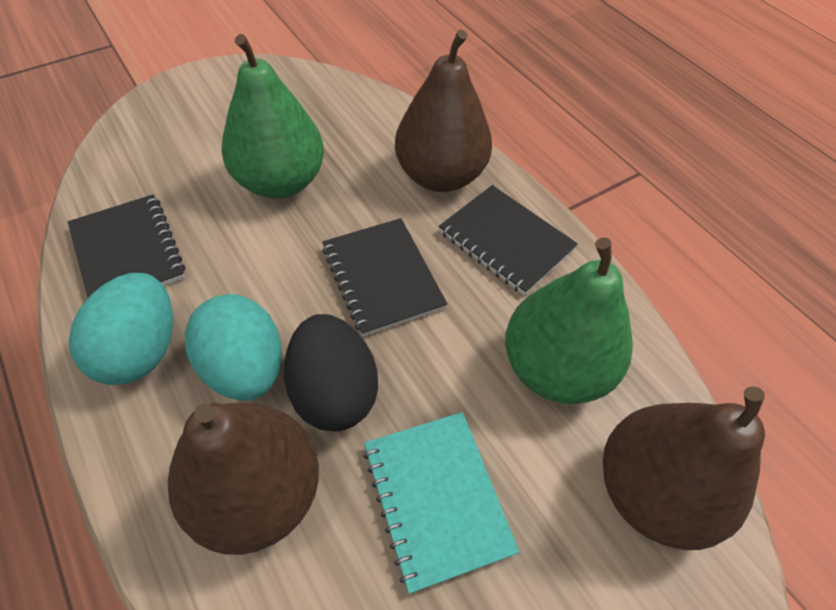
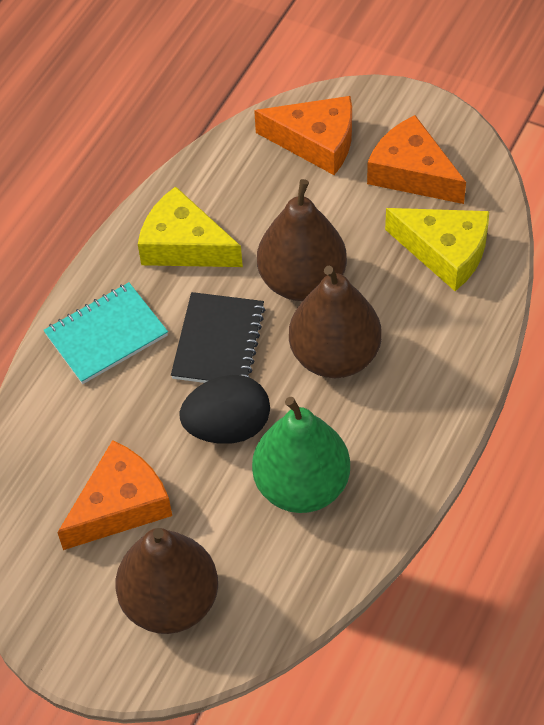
black notebook: [68,195,185,297] [322,218,447,337] [439,185,578,295] = 3 -> [171,292,265,383] = 1
green pear: [221,34,324,199] [505,237,633,404] = 2 -> [252,397,350,513] = 1
orange cheese: none = 0 -> [57,440,172,550] [254,96,352,175] [367,115,466,204] = 3
turquoise egg: [69,273,173,385] [185,294,282,401] = 2 -> none = 0
yellow cheese: none = 0 -> [138,186,243,267] [385,208,489,291] = 2

